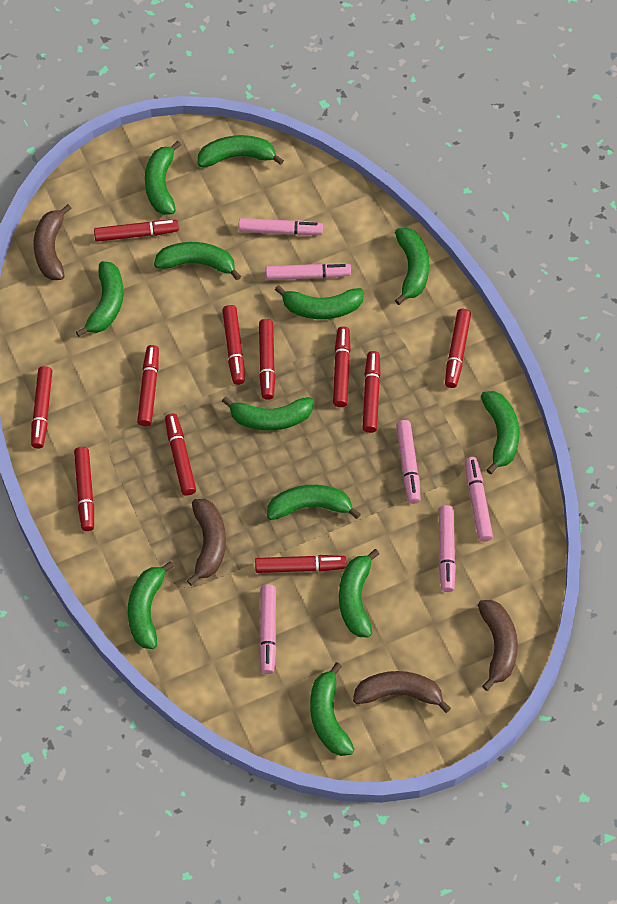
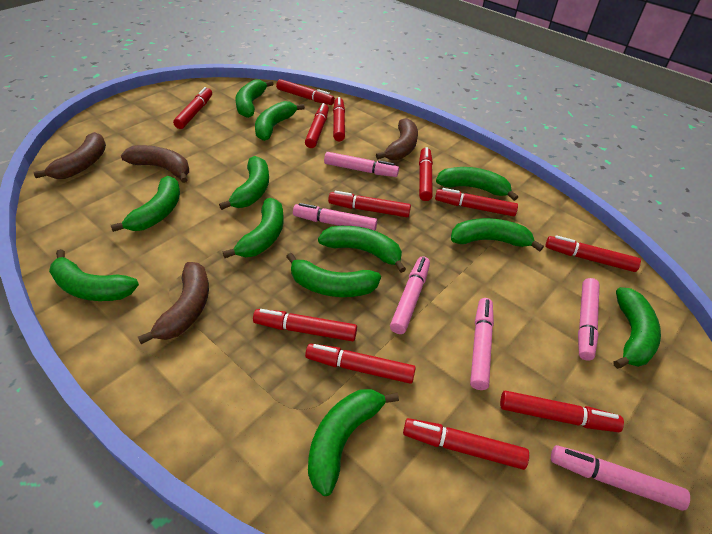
red marker: [31,366,52,449] [74,447,94,531] [94,220,179,242] [137,345,159,426] [165,413,196,496] [222,305,245,385] [255,555,346,573] [259,319,275,400] [333,326,351,407] [363,351,381,433] [445,309,471,388] = 11 -> [173,87,212,129] [253,309,357,341] [276,79,335,105] [305,103,329,148] [305,343,416,384] [328,191,411,217] [333,97,345,141] [403,418,529,470] [419,147,433,201] [435,188,518,216] [500,391,624,432] [545,235,641,272] = 12

